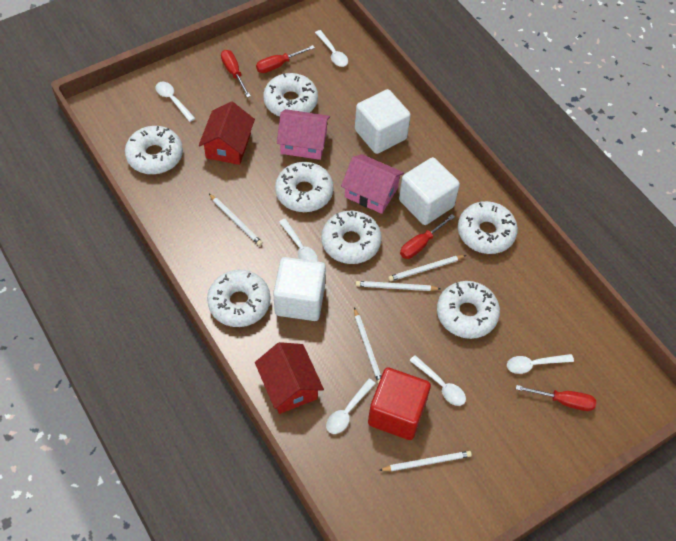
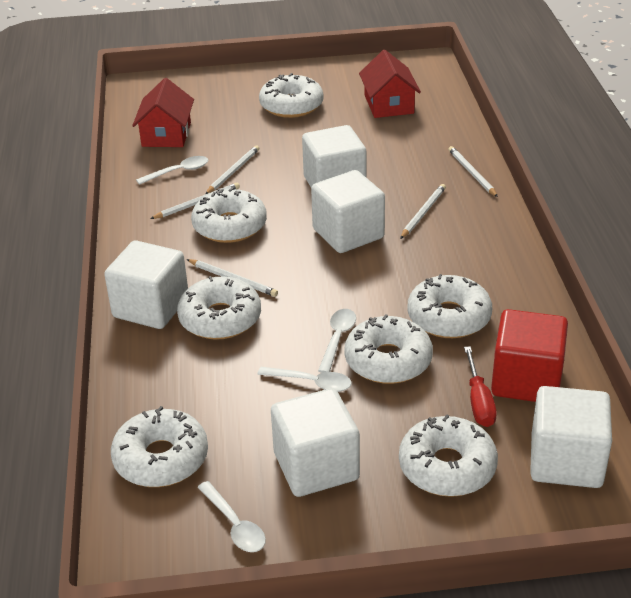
pink house: [277,109,330,160] [341,154,404,214] = 2 -> none = 0
red screwdriver: [221,50,251,97] [256,45,315,73] [400,214,455,259] [516,385,596,411] = 4 -> [464,346,497,427] = 1
white cube: [273,257,326,321] [355,89,411,154] [399,157,460,225] = 3 -> [104,240,188,329] [271,388,360,497] [302,125,367,188] [311,170,385,253] [530,386,612,488] = 5
white spoon: [155,82,195,122] [279,219,318,262] [315,30,348,67] [326,379,376,434] [409,355,466,406] [507,354,574,374] = 6 -> [136,156,208,185] [198,481,266,552] [257,367,352,392] [318,309,356,373] = 4

